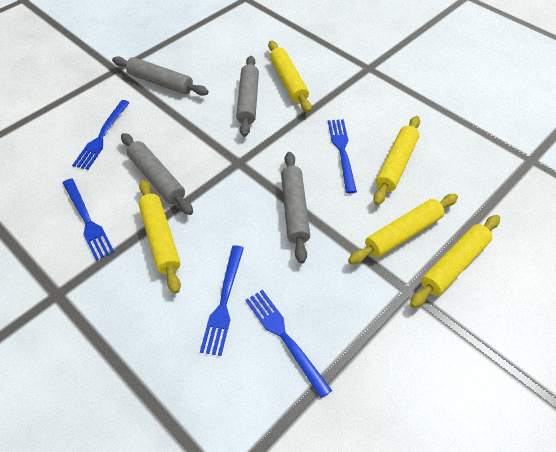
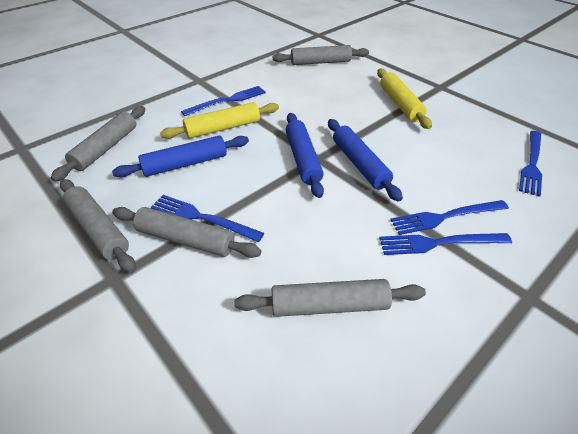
blue rolling pin: none = 0 -> [112,136,249,177] [286,113,324,198] [328,119,403,202] = 3
grey rolling pin: [112,56,209,96] [121,133,193,215] [236,56,259,137] [281,152,310,264] = 4 -> [51,106,145,182] [60,179,136,273] [112,207,261,258] [234,279,426,317] [273,45,369,65] = 5
yellow rolling pin: [138,180,181,294] [268,40,312,113] [348,194,458,264] [373,116,420,205] [410,215,500,308] = 5 -> [160,102,279,139] [377,68,432,129] = 2

